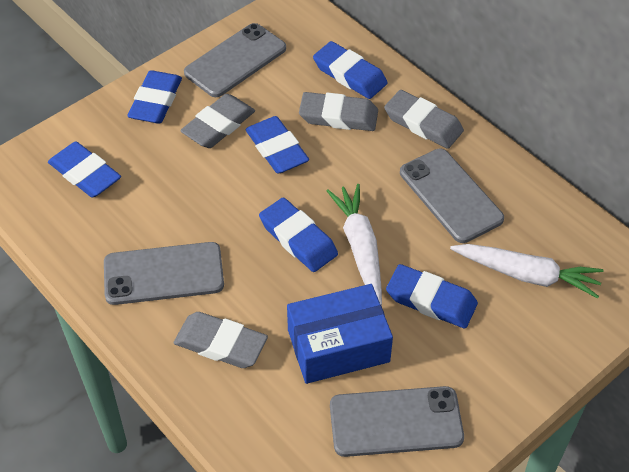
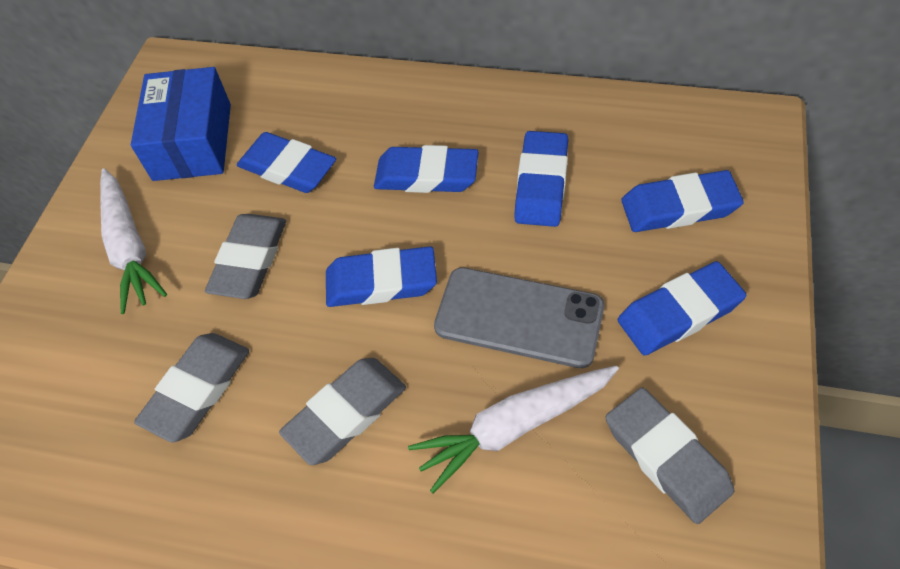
grey phone: [104,242,224,305] [184,23,286,97] [330,386,464,457] [400,149,504,243] = 4 -> [434,267,605,368] = 1

